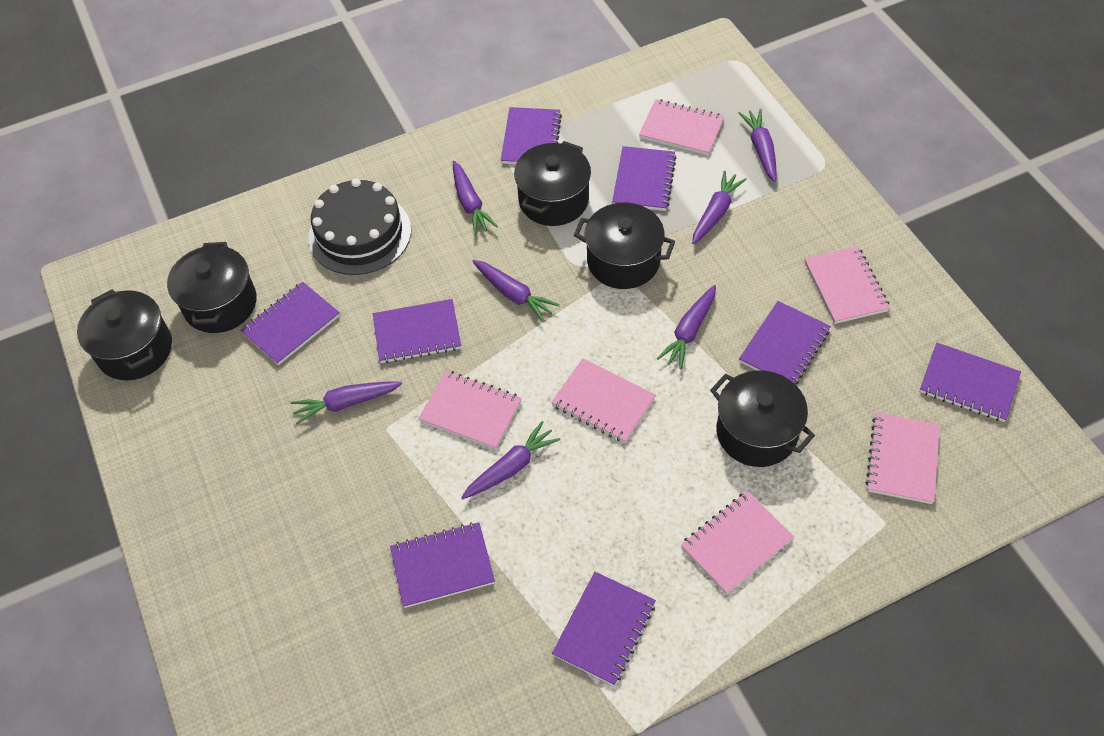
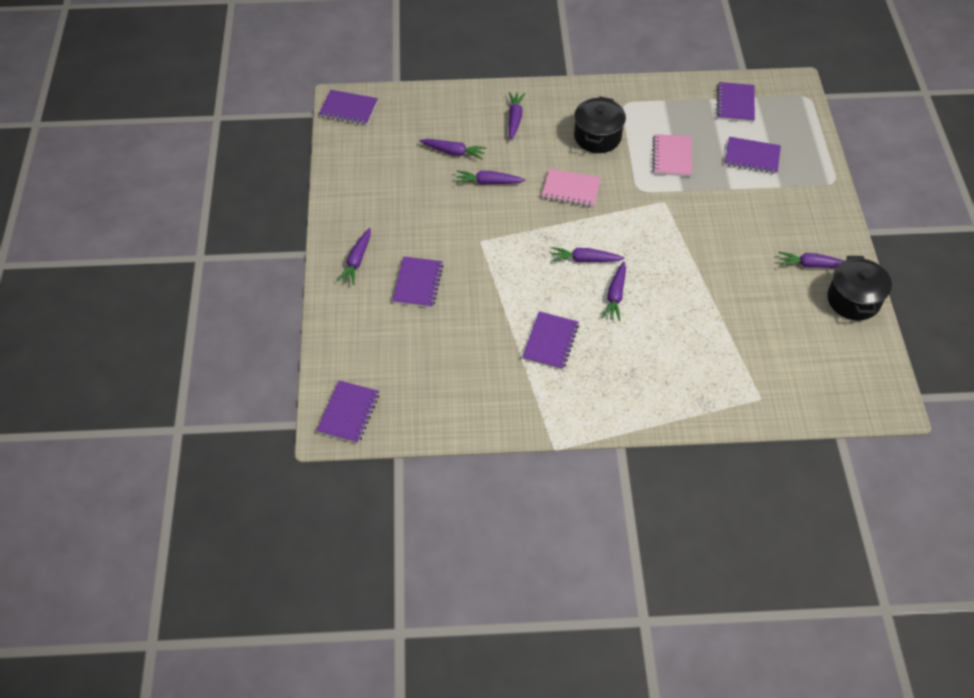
black cake: [308,178,411,275] = 1 -> none = 0
black pot: [77,289,172,380] [167,242,257,333] [514,141,591,226] [574,203,675,289] [710,370,815,467] = 5 -> [574,96,626,153] [827,256,892,321] = 2
pink notebook: [418,371,522,450] [551,358,656,443] [639,99,724,156] [681,491,794,595] [805,246,890,324] [865,413,940,504] = 6 -> [542,168,601,207] [653,134,692,177] = 2
purple notebook: [241,282,340,365] [373,299,461,363] [390,522,495,608] [501,107,562,164] [552,572,656,686] [612,146,676,211] [739,301,831,384] [919,342,1021,422] = 8 -> [316,380,379,443] [319,90,378,125] [392,257,443,308] [522,311,579,370] [716,82,755,122] [725,137,781,174] = 6

